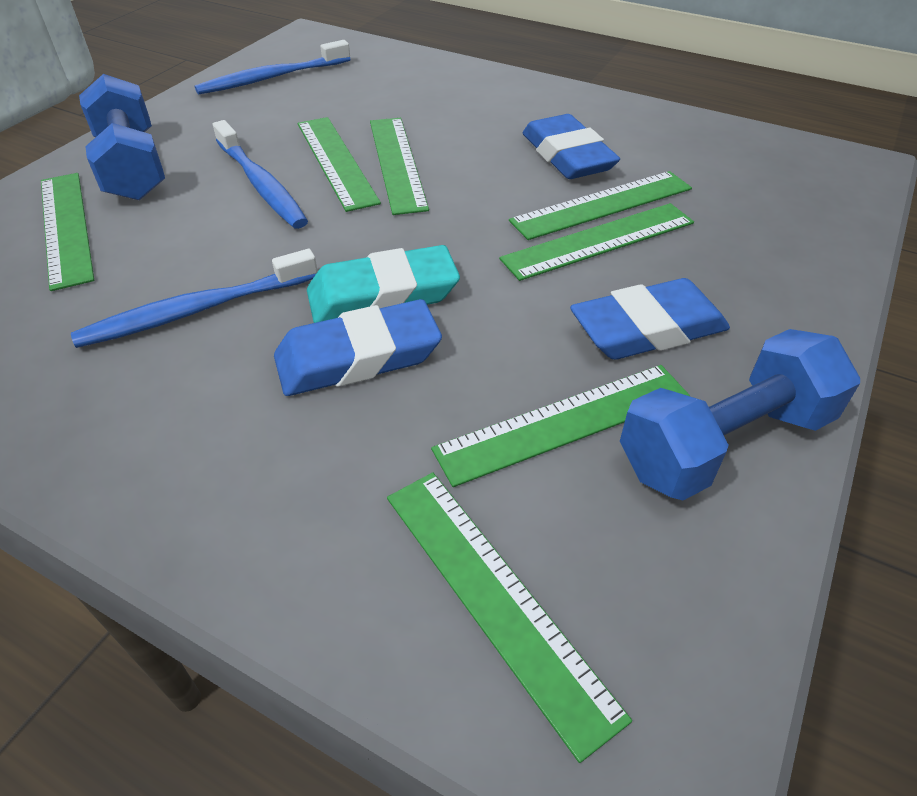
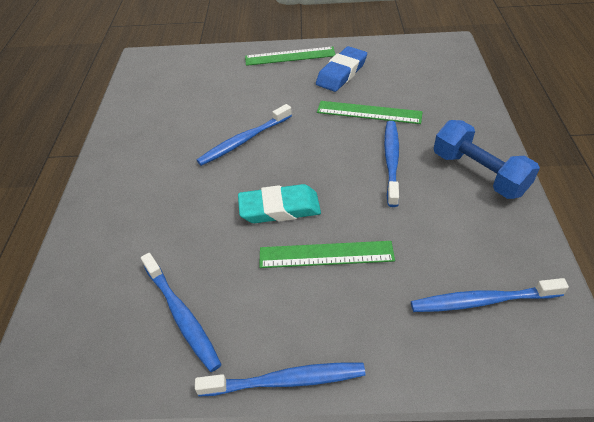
blue dumbbell: [79,74,165,200] [620,329,860,501] = 2 -> [434,120,540,199] = 1
blue eraser: [274,299,442,396] [523,114,620,179] [570,278,730,360] = 3 -> [316,46,367,92] = 1
blue toothbrush: [71,249,318,348] [195,40,350,95] [213,120,308,229] = 3 -> [141,253,222,372] [195,363,365,396] [197,104,292,166] [384,121,399,207] [411,278,569,312] = 5
green ruler: [41,173,94,291] [298,117,381,212] [370,118,429,215] [387,473,632,763] [431,365,690,487] [499,203,694,281] [509,171,692,240] = 7 -> [245,47,336,66] [259,241,395,268] [317,101,423,124] = 3

